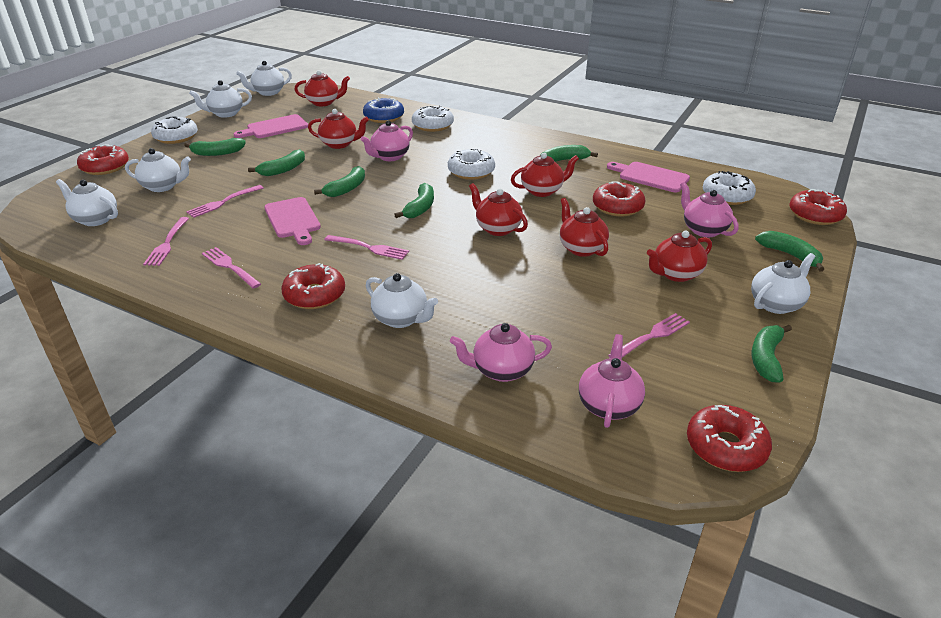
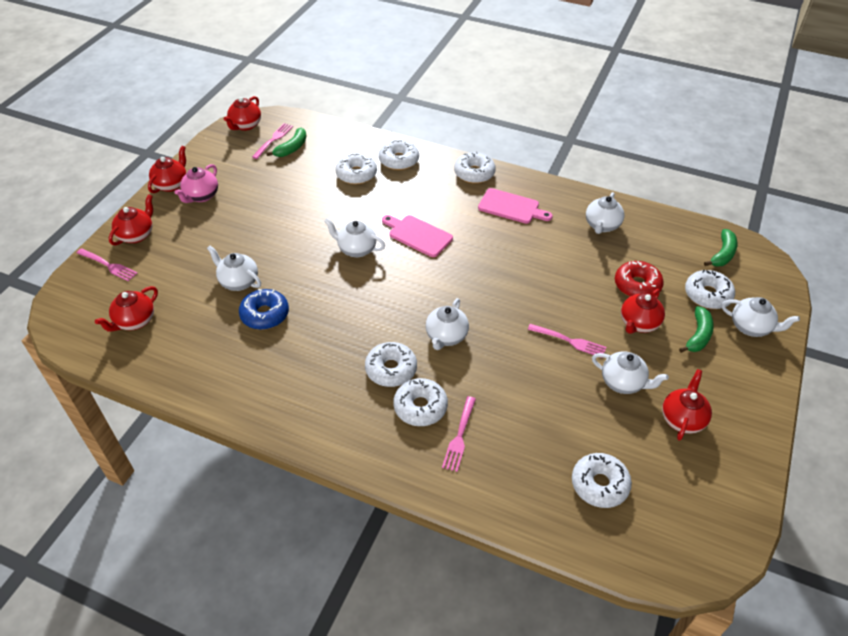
green banana: [184,138,246,156] [248,149,305,176] [314,166,365,197] [394,183,434,218] [540,145,598,162] [751,325,792,383] [755,231,824,272] = 7 -> [266,128,306,157] [679,306,714,353] [704,229,737,266] = 3
pink cutting board: [233,114,308,138] [264,197,321,245] [607,162,690,192] = 3 -> [382,215,453,257] [478,188,553,224] = 2
pink fork: [143,217,189,266] [186,185,264,218] [202,247,261,289] [324,235,409,260] [608,313,690,357] = 5 -> [77,248,138,282] [252,123,293,159] [442,396,476,472] [528,324,606,358] = 4
pink teapot: [361,120,413,161] [450,323,552,382] [579,334,645,428] [680,182,739,237] = 4 -> [174,164,218,203] = 1
red donut: [77,145,129,175] [281,263,345,309] [593,181,646,217] [687,405,772,472] [789,189,847,225] = 5 -> [615,261,664,297] = 1
white donut: [151,116,198,144] [412,106,454,132] [448,148,495,180] [703,171,756,205] = 4 -> [335,153,377,184] [365,342,417,387] [379,140,419,170] [393,378,448,426] [454,151,496,184] [572,453,632,508] [685,270,735,309] = 7

